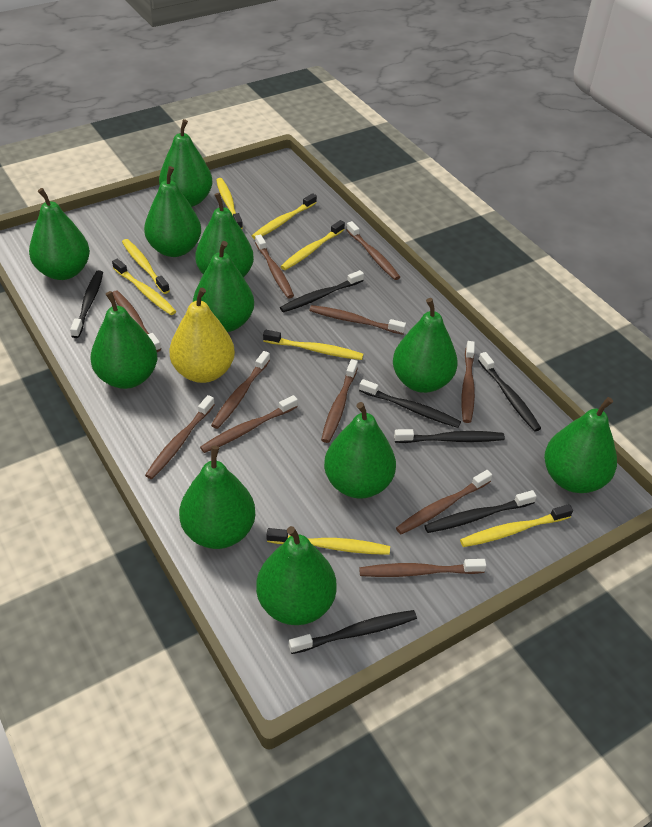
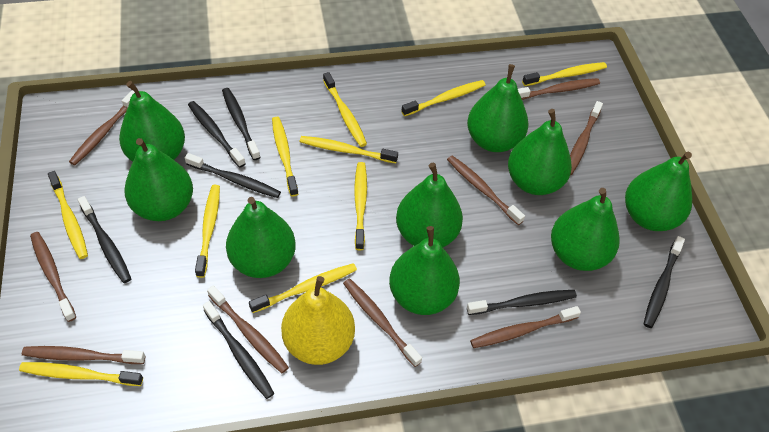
brown toothbrush: [112,290,161,352] [145,395,215,479] [200,395,298,453] [211,351,270,429] [255,235,294,299] [309,305,406,335] [321,359,358,443] [346,221,400,280] [359,559,487,577] [396,470,492,534] [462,341,475,423] = 11 -> [22,346,145,364] [30,232,76,322] [69,91,135,165] [207,285,289,373] [343,278,422,367] [447,155,525,225] [470,306,581,348] [518,78,600,100] [570,101,603,175] = 9
green pear: [29,188,90,280] [90,291,157,389] [144,166,201,257] [159,119,212,207] [179,446,255,549] [193,241,254,332] [195,193,254,277] [256,526,337,625] [324,402,396,499] [393,298,458,393] [544,397,617,493] = 11 -> [119,81,185,162] [124,138,193,221] [226,197,296,278] [389,226,460,315] [396,163,463,248] [467,64,529,152] [508,109,572,195] [551,188,620,271] [625,151,692,231] = 9
yellow toothbrush: [112,259,176,315] [122,239,170,294] [216,178,243,229] [252,193,317,239] [263,330,363,360] [267,528,390,555] [280,220,345,270] [460,504,573,547] = 8 -> [19,362,143,386] [48,171,88,259] [195,185,220,278] [249,263,357,313] [272,117,298,197] [300,136,398,163] [323,72,367,147] [354,162,367,250] [401,80,486,116] [522,62,607,86] = 10

